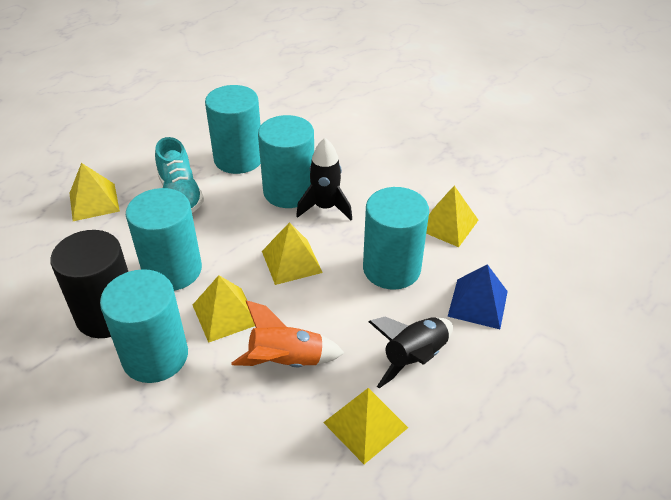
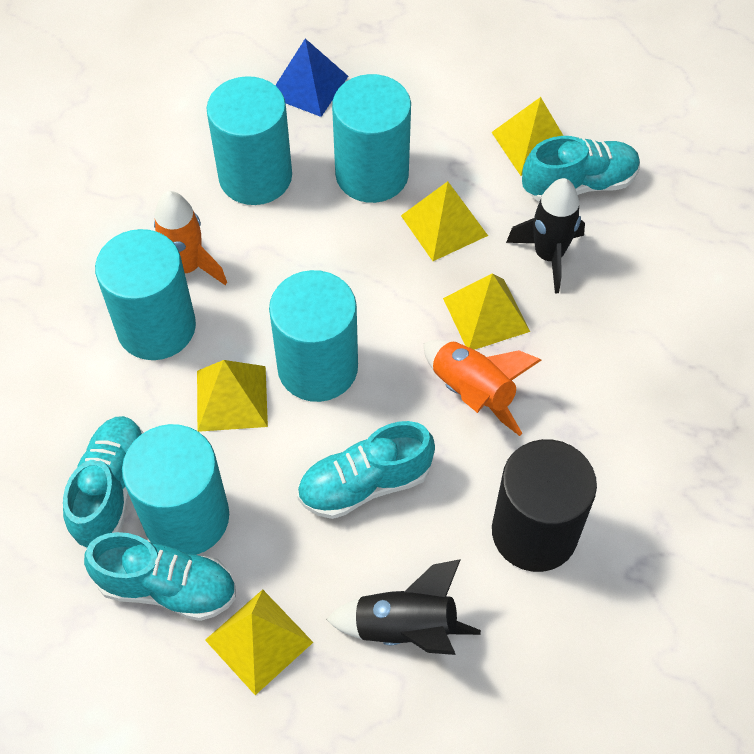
orange rocket: [232,300,344,367] = 1 -> [154,191,227,285] [424,340,541,436] = 2
turquoise shoe: [155,137,204,213] = 1 -> [63,416,144,547] [84,532,236,621] [297,421,435,519] [522,136,640,202] = 4

